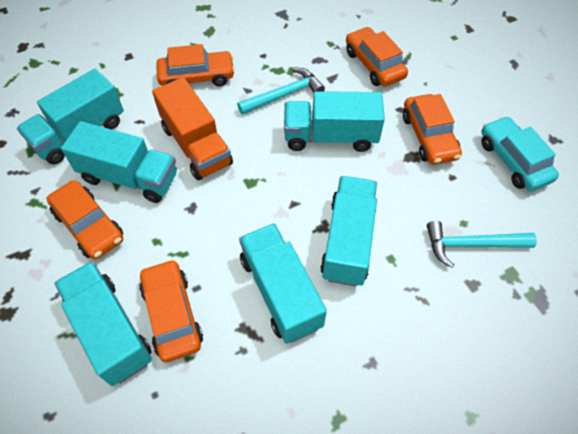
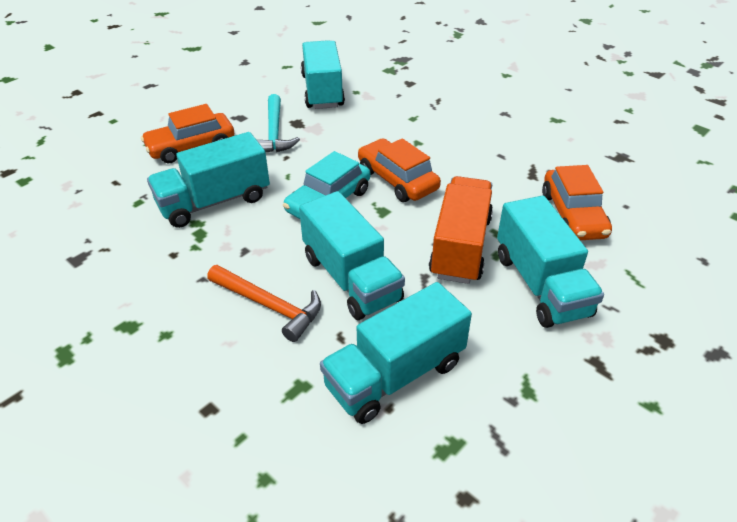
orange car: [46,180,123,259] [139,259,203,362] [156,44,235,86] [346,27,408,87] [403,94,462,165] = 5 -> [141,104,234,163] [358,138,441,202] [542,165,612,240] = 3
orange hammer: none = 0 -> [207,265,321,342] = 1
turquoise hammer: [237,68,325,115] [427,221,537,268] = 2 -> [257,94,300,153] = 1
turquoise truck: [17,69,124,164] [55,262,152,386] [61,121,177,203] [239,223,327,344] [284,91,385,152] [320,176,377,287] = 6 -> [147,132,270,228] [299,191,405,320] [301,40,345,109] [320,282,472,424] [497,196,604,328] = 5

